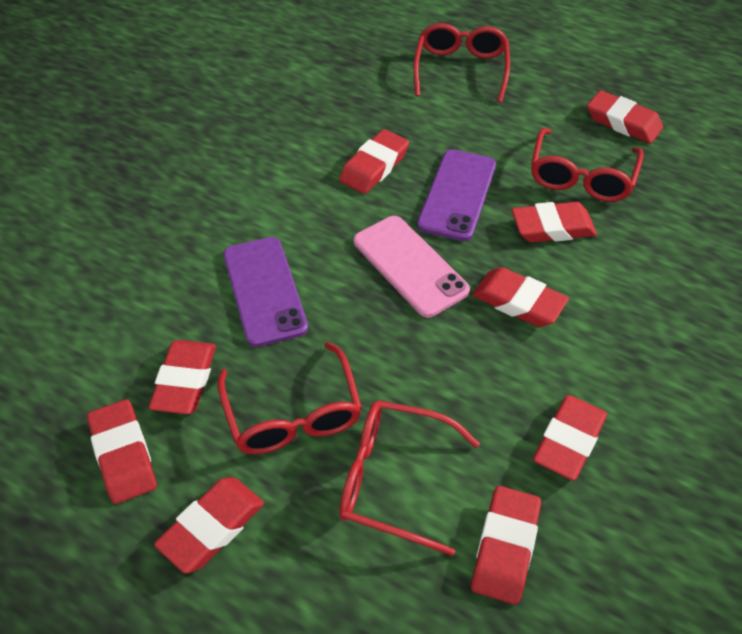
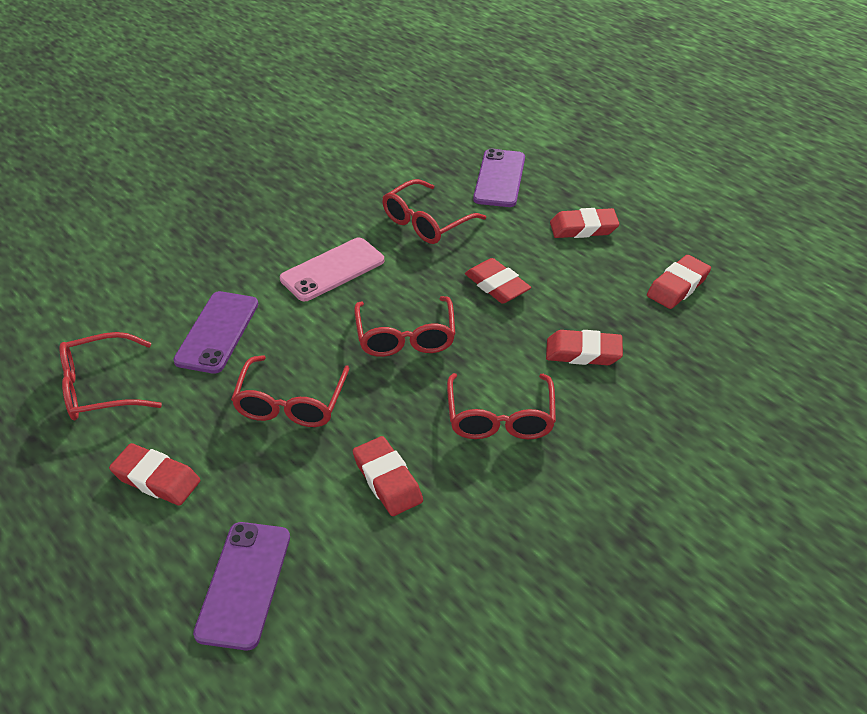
purple phone: [223,237,308,347] [417,149,496,241] = 2 -> [173,291,258,373] [193,522,290,650] [473,149,525,207] = 3
red eraser: [87,399,157,504] [149,340,216,414] [154,477,264,574] [339,129,409,194] [471,486,541,605] [472,267,569,327] [512,202,597,242] [533,395,607,481] [587,90,663,144] = 9 -> [109,443,201,506] [353,436,423,516] [465,258,531,304] [546,330,623,365] [550,208,619,238] [647,255,711,309] = 6
red glasses: [217,342,362,454] [339,400,480,556] [413,23,510,103] [531,128,644,202] = 4 -> [60,332,162,420] [231,355,350,427] [354,296,456,357] [382,179,486,244] [447,373,556,439] = 5

